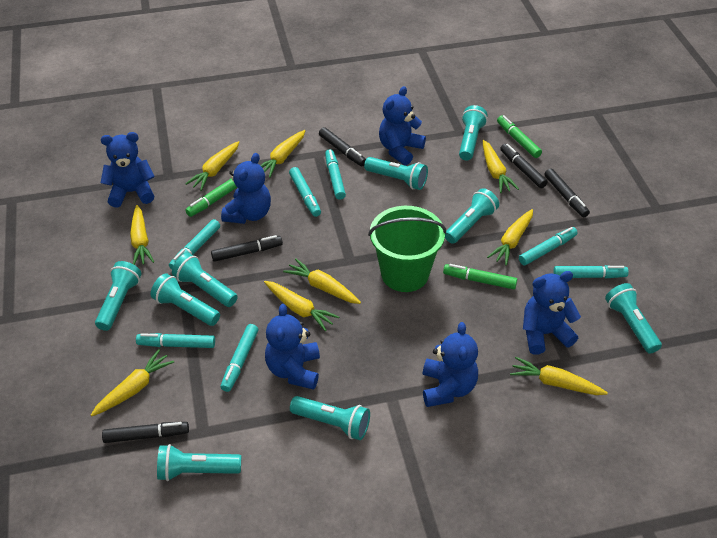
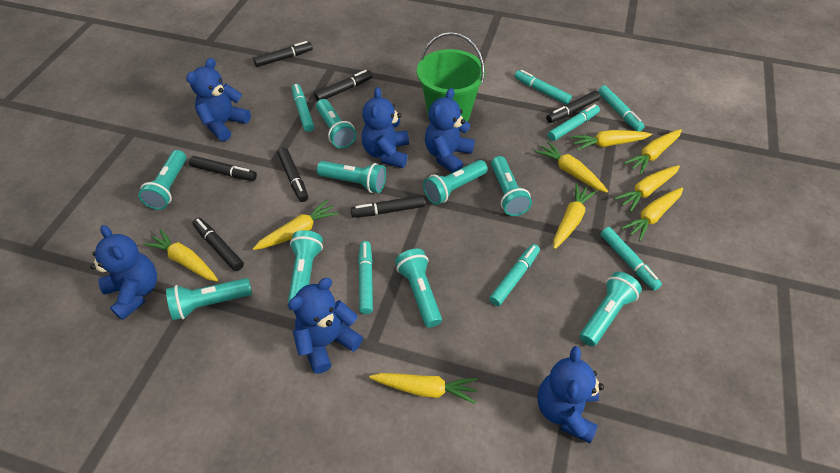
black marker: [102,422,189,443] [211,235,283,262] [319,127,366,166] [500,144,548,188] [544,168,590,217] = 5 -> [189,156,257,181] [193,218,244,271] [253,41,313,67] [277,147,308,202] [314,70,372,101] [351,195,425,218] [546,91,601,123] = 7
green marker: [185,178,237,217] [443,264,517,289] [497,115,542,158] = 3 -> none = 0

